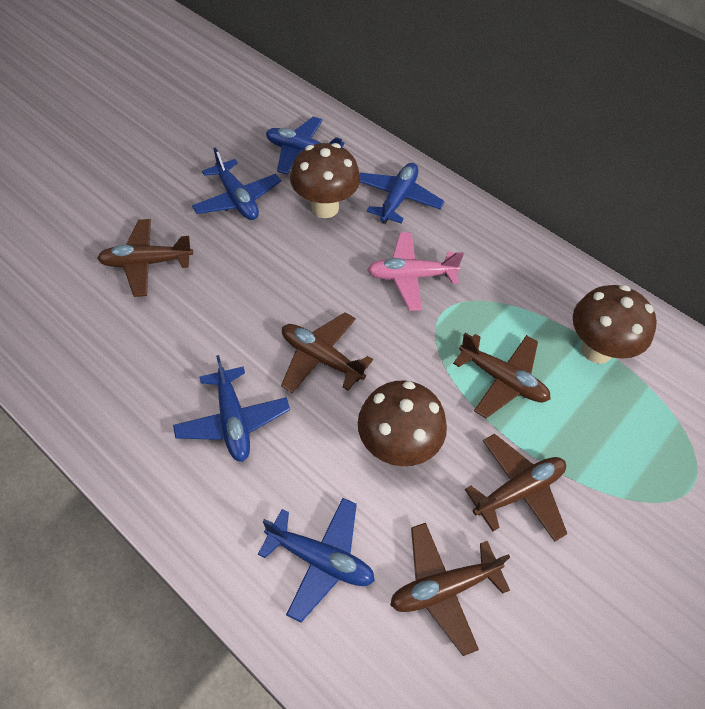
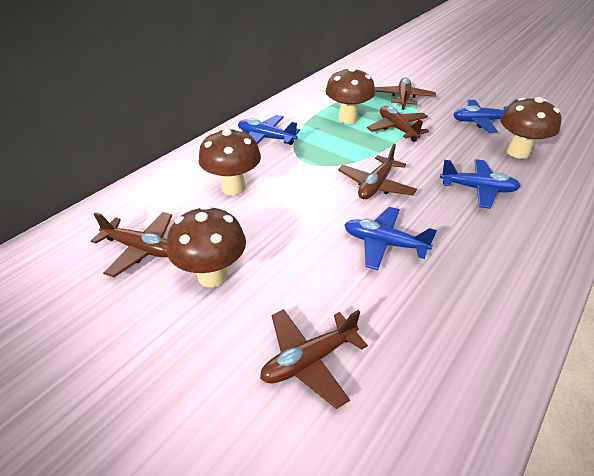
blue plane: [173,355,290,462] [192,147,281,220] [258,498,375,622] [266,117,344,174] [360,163,445,224] = 5 -> [238,115,300,145] [344,207,437,270] [440,159,521,209] [453,100,517,133] = 4
brown mushroom: [290,143,360,218] [358,380,447,466] [573,285,657,364] = 3 -> [167,205,246,287] [199,128,261,195] [325,67,375,124] [500,97,561,159] = 4
pink plane: [367,232,464,311] = 1 -> none = 0

